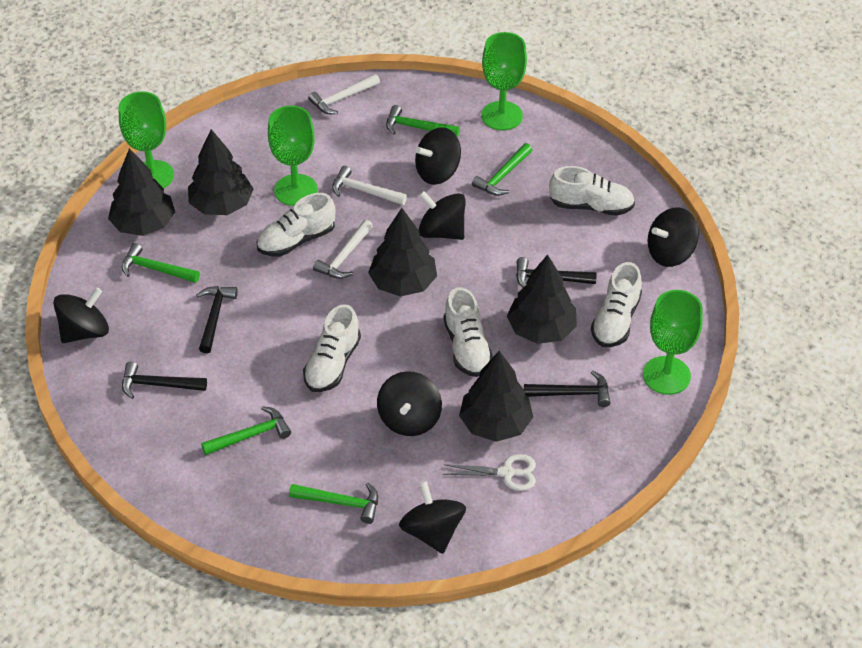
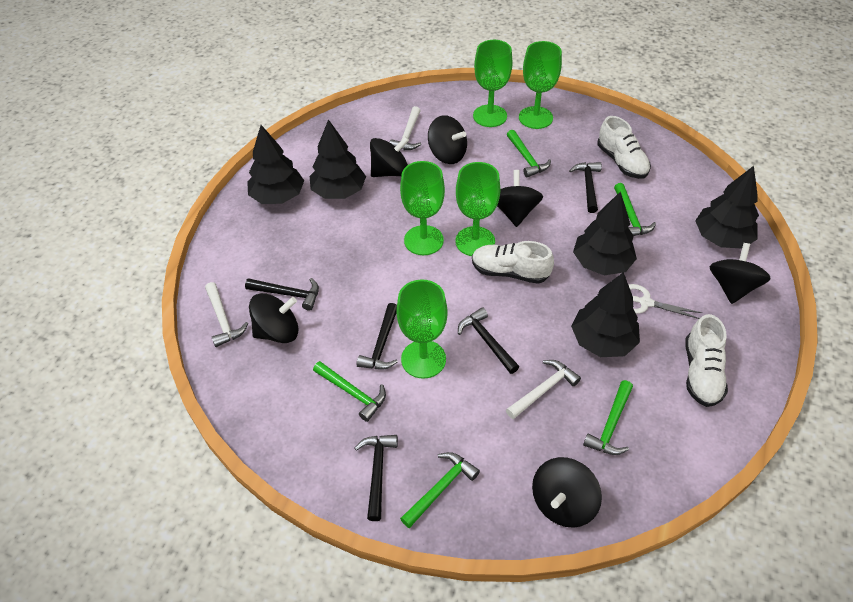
black hammer: [122,362,207,399] [196,286,238,353] [516,257,597,288] [524,371,611,407] = 4 -> [245,278,319,311] [355,435,398,521] [357,303,398,369] [458,307,519,374] [569,162,602,213] = 5
green goblet: [118,91,174,188] [268,105,318,206] [481,32,527,130] [643,290,703,395] = 4 -> [396,280,448,379] [400,161,445,255] [455,162,500,256] [473,40,512,127] [519,41,562,129] = 5
white shoe: [257,193,335,257] [303,304,361,392] [444,287,493,377] [549,166,635,216] [591,262,642,347] = 5 -> [472,241,554,284] [597,116,651,179] [685,314,728,407] = 3

